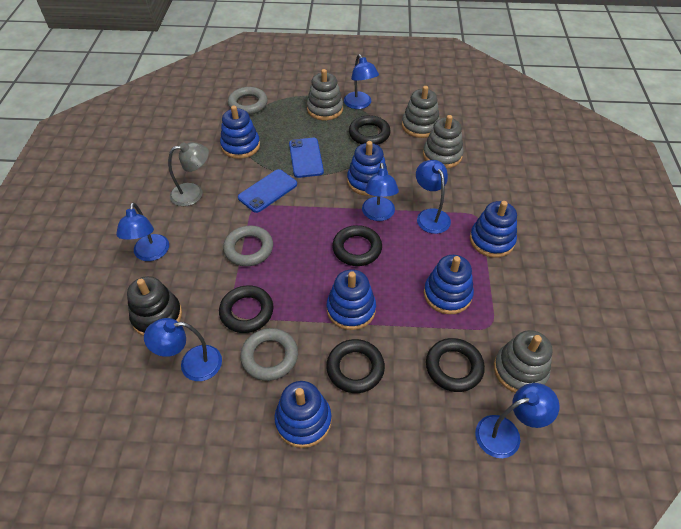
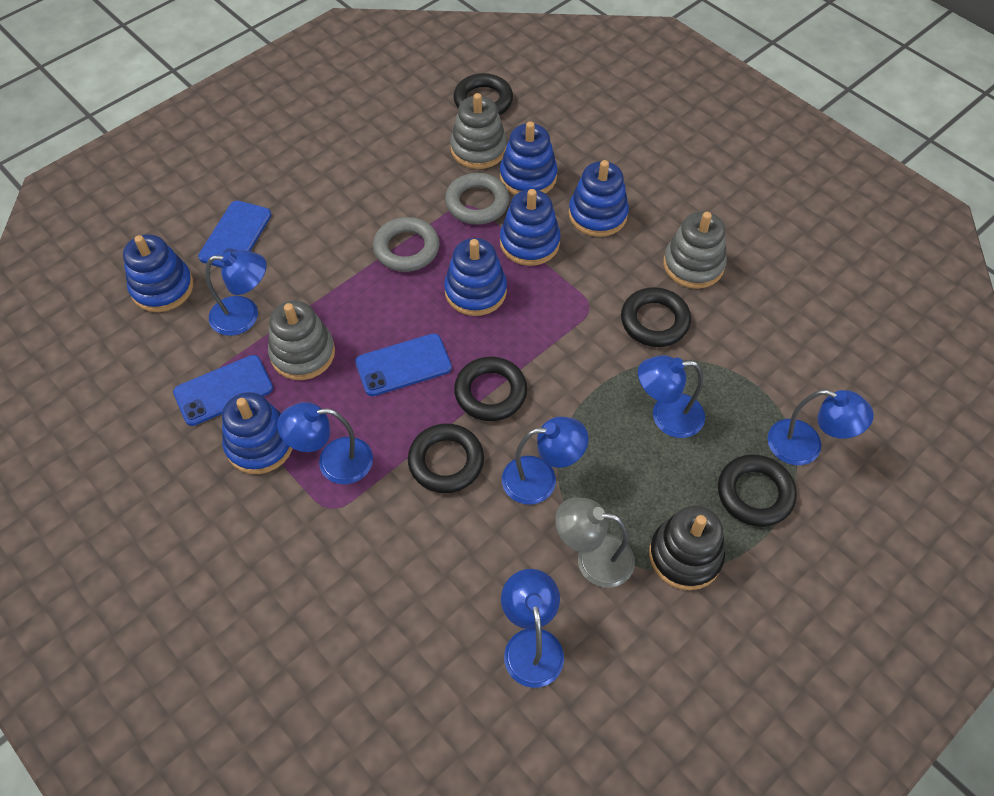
blue phone: [238,169,297,213] [289,138,324,178] = 2 -> [173,355,273,426] [198,201,272,268] [355,333,452,396] = 3
grey ring: [223,226,273,266] [228,87,268,115] [240,328,298,381] = 3 -> [373,217,440,272] [445,173,509,225] = 2
grey stacking toy: [307,69,343,120] [402,86,440,138] [423,115,464,168] [494,330,553,393] = 4 -> [268,301,335,380] [450,93,507,169] [663,212,727,289] = 3

